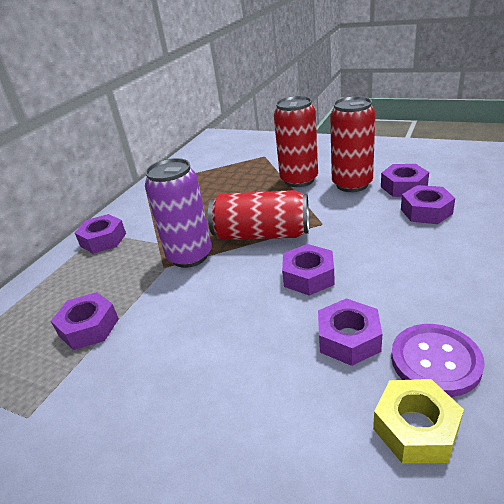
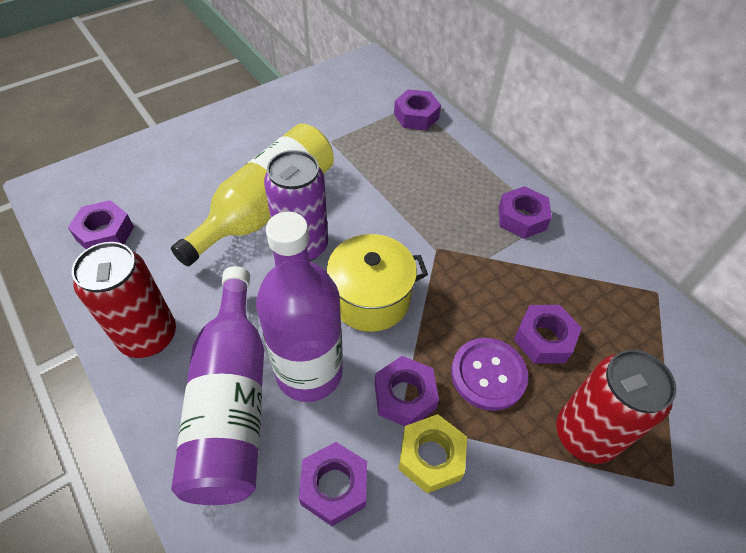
purple bottle: none = 0 -> [171,266,264,505] [256,212,343,402] = 2
red can: [208,190,309,240] [274,96,318,187] [330,96,375,192] = 3 -> [72,242,176,358] [556,350,676,464] = 2
yellow bottle: none = 0 -> [171,123,334,266] = 1
yellow pot: none = 0 -> [326,234,428,332] = 1

